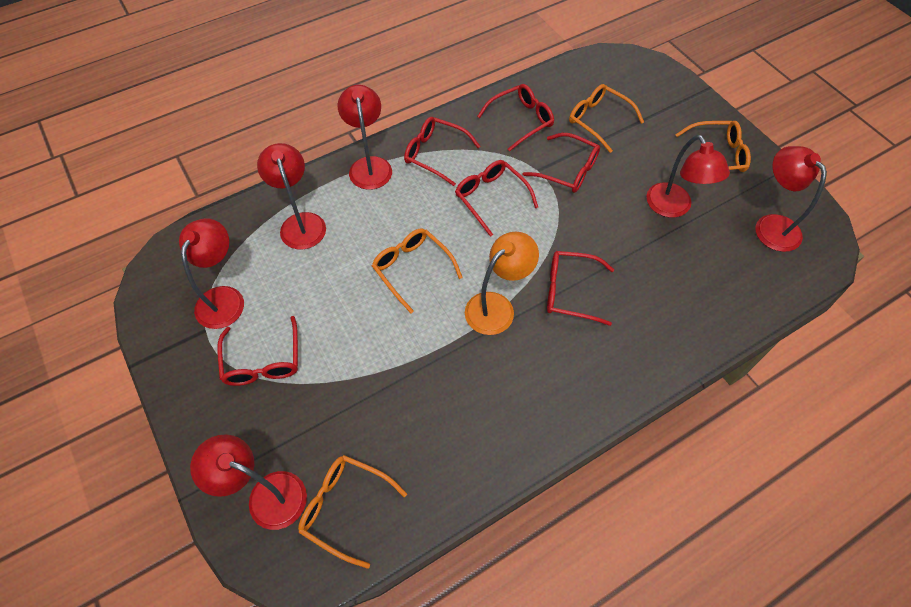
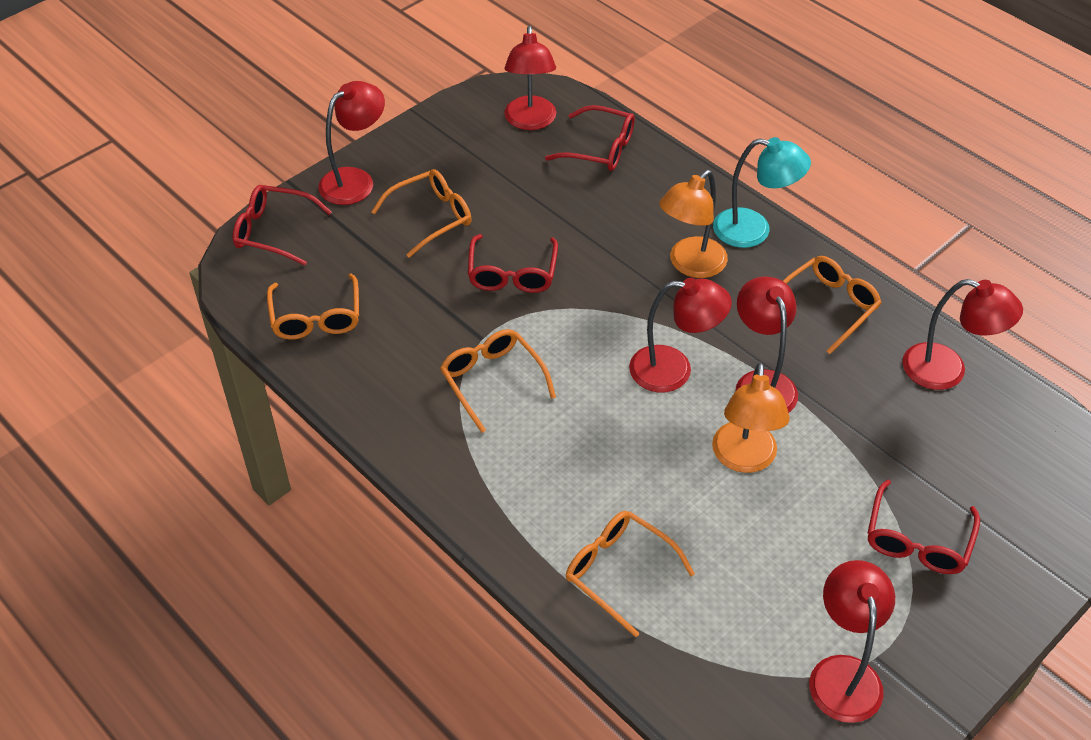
orange glasses: [298,455,407,569] [372,228,463,313] [569,84,644,153] [675,121,751,172] = 4 -> [267,274,359,340] [371,169,472,258] [440,329,556,433] [566,511,695,637] [783,256,882,354] = 5
orange lamp: [465,232,539,335] = 1 -> [659,170,728,278] [712,362,790,473] = 2
red glasses: [217,316,298,386] [404,117,481,186] [455,160,538,237] [477,84,554,152] [522,133,600,193] [547,251,614,326] = 6 -> [233,185,332,266] [468,234,558,293] [545,105,635,171] [868,479,980,574] = 4
turquoise lamp: none = 0 -> [713,137,811,248] = 1

